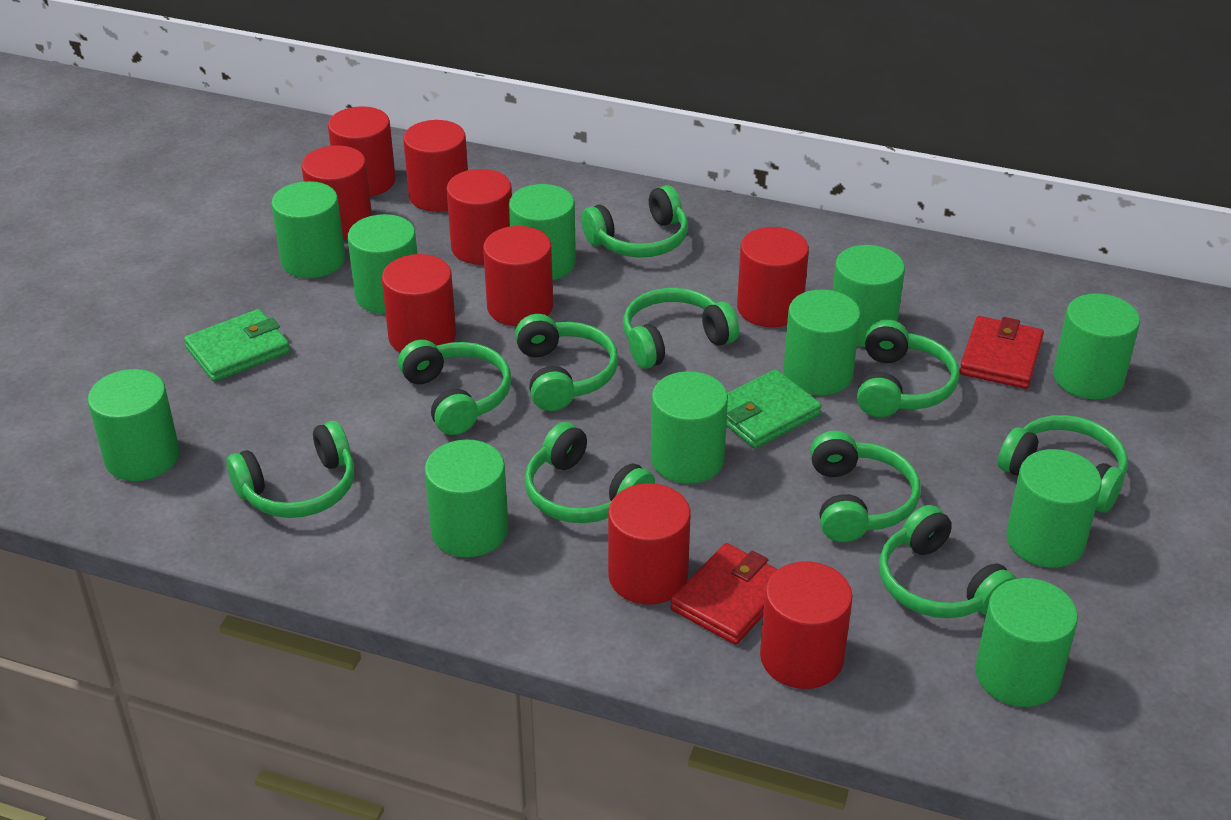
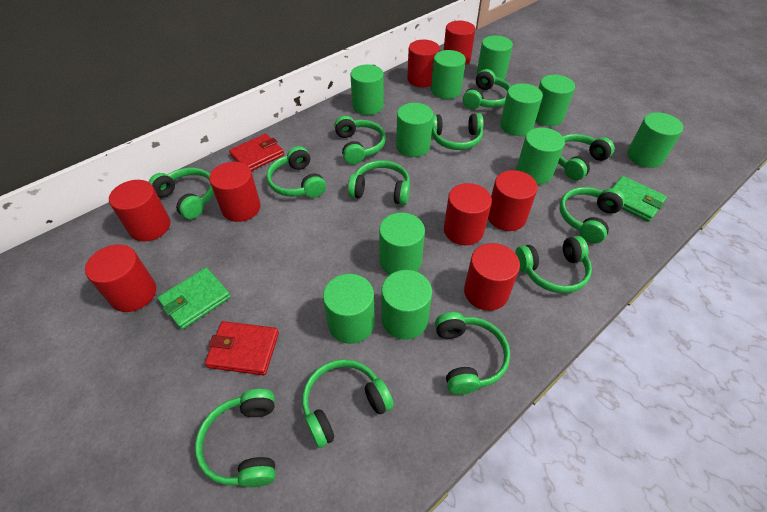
green headphones: [226,421,354,518] [398,339,511,435] [515,314,618,411] [524,422,655,523] [581,185,688,258] [623,288,739,369] [810,431,921,542] [857,319,959,417] [879,505,1017,618] [998,415,1128,513] = 10 -> [148,168,214,219] [195,389,276,487] [266,146,326,198] [302,359,394,448] [334,116,386,164] [348,160,410,205] [431,113,484,150] [435,312,510,395] [463,69,511,109] [515,236,592,293] [558,134,614,180] [559,187,625,243] = 12
red cylinder: [302,145,372,239] [328,106,395,197] [382,254,456,352] [403,120,468,212] [447,169,512,265] [483,226,553,326] [608,483,691,605] [737,227,809,327] [760,561,853,689] = 9 -> [85,245,156,312] [109,180,170,242] [209,162,261,222] [407,40,440,87] [444,21,475,65] [444,183,492,245] [464,243,520,311] [488,170,538,231] = 8

